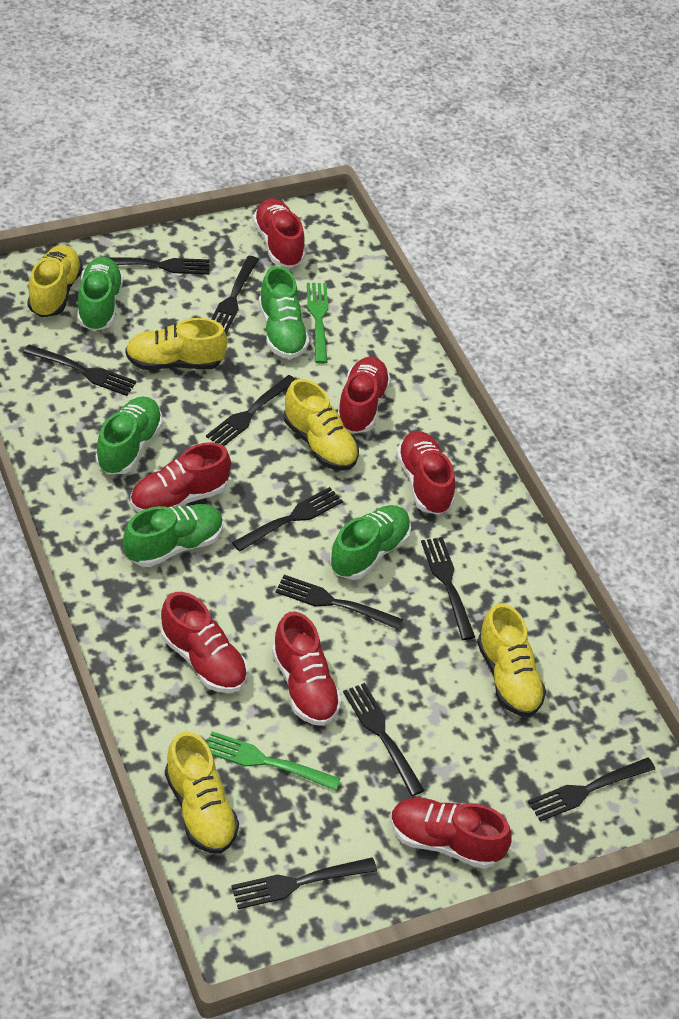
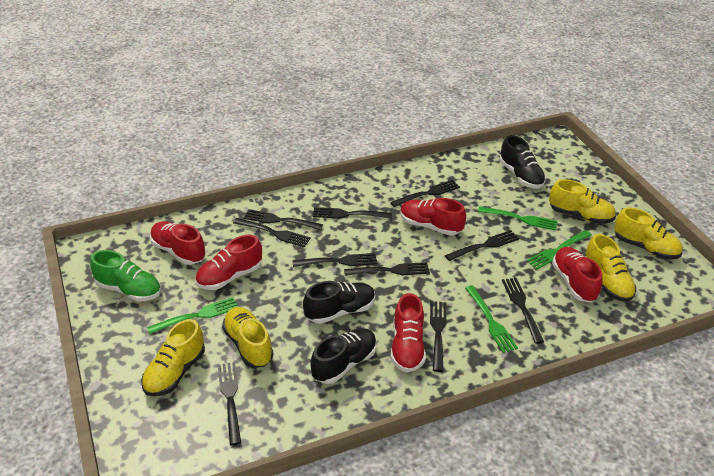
black shoe: none = 0 -> [303,281,375,324] [310,328,377,384] [500,135,546,188] = 3
green fork: [207,731,341,791] [307,283,328,364] = 2 -> [147,297,238,334] [465,285,518,353] [478,206,557,231] [527,230,592,270] = 4
green shoe: [77,257,123,331] [95,396,163,475] [123,504,223,567] [259,266,309,359] [330,505,411,580] = 5 -> [90,250,161,302] = 1
red shoe: [130,442,231,512] [161,592,248,693] [253,198,305,268] [272,611,342,726] [338,356,391,433] [391,798,512,869] [396,431,455,515] = 7 -> [150,221,206,265] [195,235,262,290] [391,293,426,372] [400,198,466,236] [552,247,602,302] = 5

